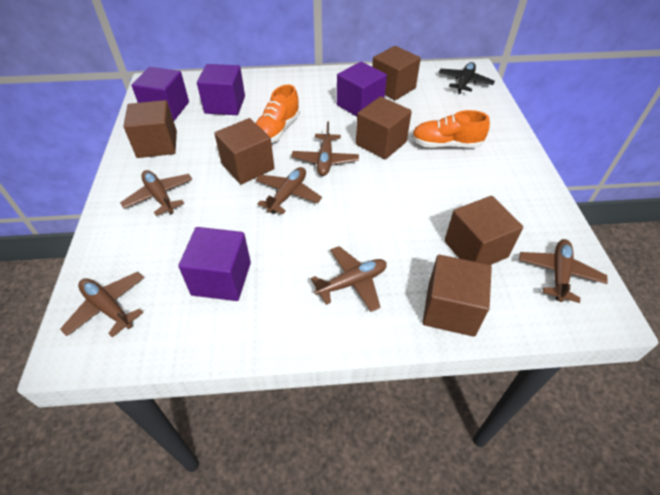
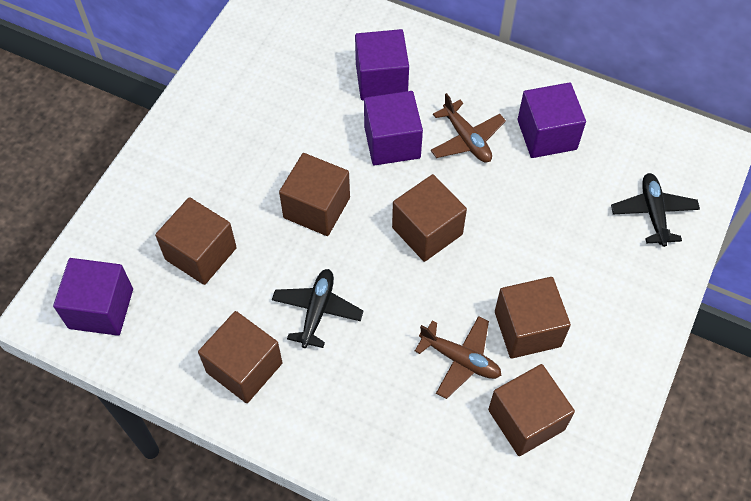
black plane: [438,62,495,94] = 1 -> [272,269,364,348] [611,173,700,247] = 2
brown plane: [60,272,144,337] [120,170,192,216] [256,167,322,214] [291,122,359,176] [311,246,387,312] [519,239,607,303] = 6 -> [415,316,502,399] [431,93,506,163] = 2
orange shoe: [256,84,300,143] [412,110,490,148] = 2 -> none = 0

